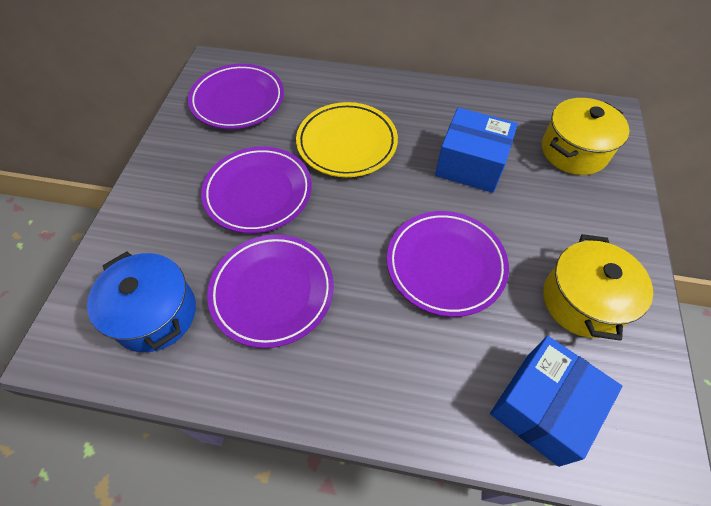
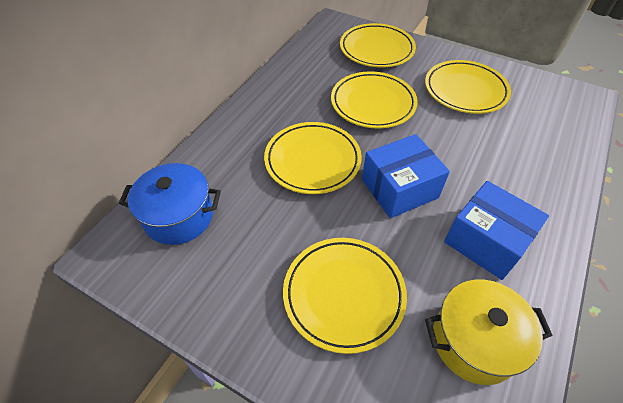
purple plate: [188,64,284,129] [201,147,312,233] [207,235,334,348] [387,211,509,317] = 4 -> none = 0
yellow plate: [296,102,398,177] = 1 -> [264,122,362,194] [283,238,407,354] [331,71,418,128] [340,23,416,67] [425,60,511,114] = 5
yellow pot: [542,98,630,175] [543,234,653,341] = 2 -> [425,280,552,385] = 1

